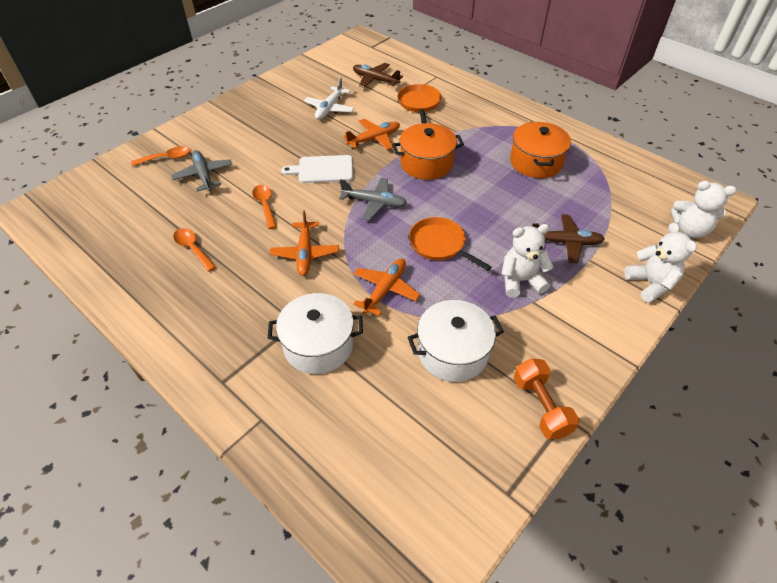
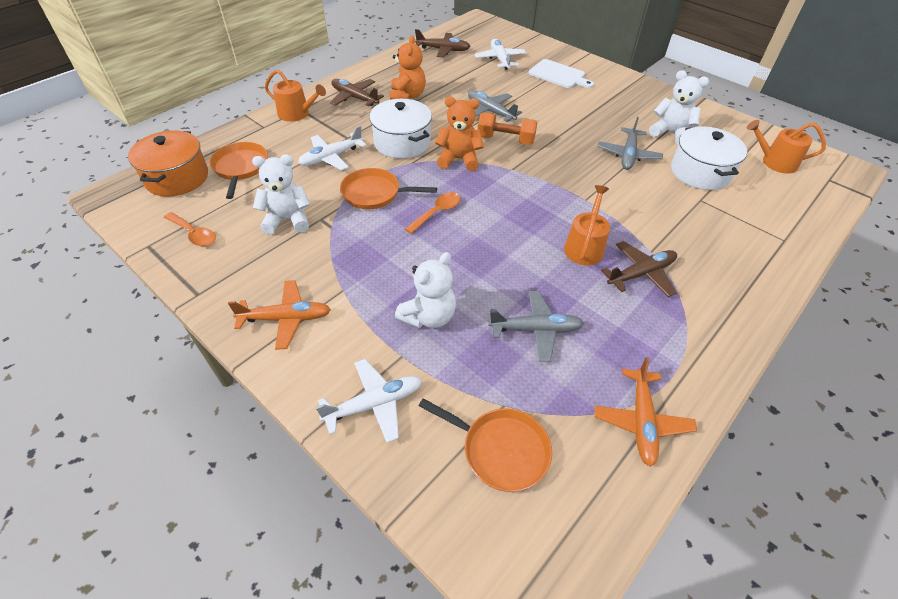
brown plane: [353,63,403,88] [532,214,605,263] = 2 -> [330,79,384,106] [415,29,471,57] [601,241,677,297] = 3
grey plane: [171,150,233,192] [339,178,407,220] = 2 -> [468,91,522,122] [488,291,584,362] [597,117,663,170] = 3
orange pan: [398,84,442,123] [409,217,491,271] = 2 -> [210,142,268,199] [340,168,437,209] [419,398,552,492] = 3
orange plane: [270,210,339,276] [343,119,400,150] [353,258,420,316] = 3 -> [228,280,331,350] [594,357,697,467] = 2
orange pot: [392,123,464,180] [510,122,571,178] = 2 -> [128,131,208,196] = 1
orange spoon: [131,146,190,166] [173,228,216,272] [252,185,277,229] = 3 -> [164,212,216,247] [405,192,461,234] = 2
orange teddy bear: none = 0 -> [389,35,426,100] [435,97,484,171] = 2
orange watering can: none = 0 -> [265,70,326,122] [564,185,610,265] [747,120,826,174] = 3
white plane: [304,77,354,120] = 1 -> [298,126,367,170] [316,359,422,443] [474,39,526,70] = 3

